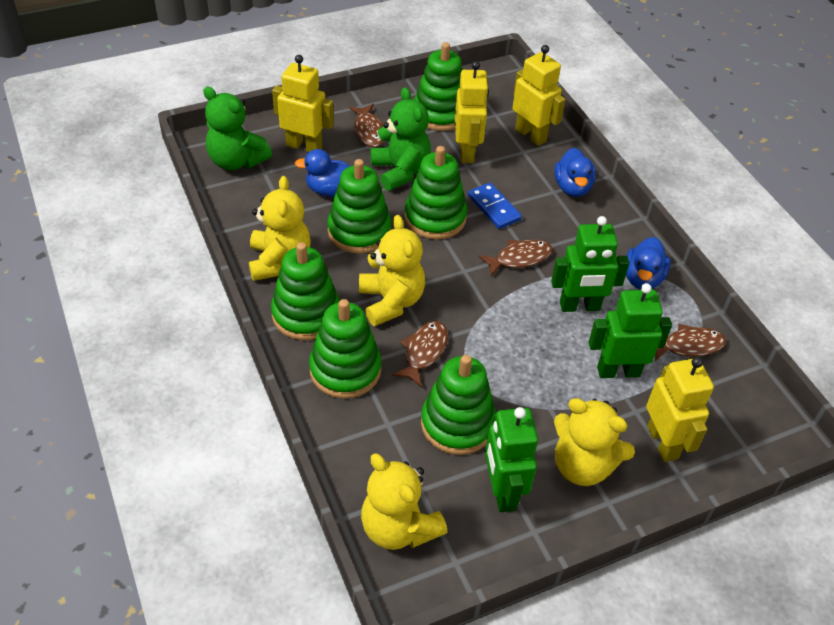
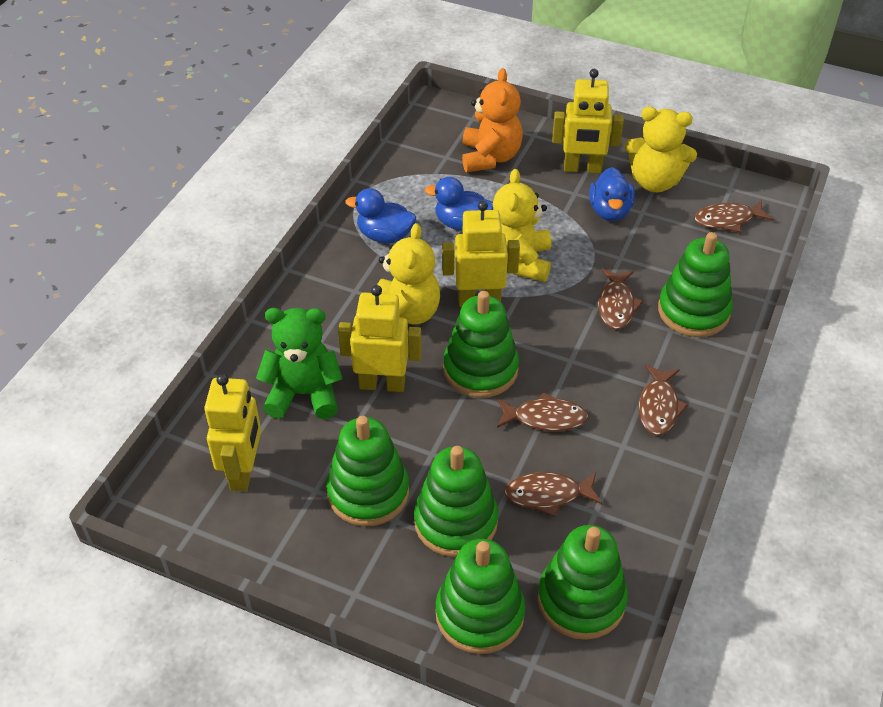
blue domino: [468,183,522,229] = 1 -> none = 0
brown fish: [349,104,385,147] [392,321,448,387] [478,239,553,276] [655,324,726,361] = 4 -> [497,392,588,431] [504,472,602,517] [598,269,643,330] [639,364,688,435] [694,200,773,232] = 5
green robot: [485,407,538,512] [551,216,629,312] [589,283,672,378] = 3 -> none = 0
green teddy bear: [203,87,272,170] [371,87,431,191] = 2 -> [256,308,343,419] = 1
orange teddy bear: none = 0 -> [462,68,523,172] = 1
yellow teddy bear: [249,176,311,281] [359,215,425,326] [361,453,447,550] [554,398,635,486] = 4 -> [377,223,440,325] [493,169,551,282] [625,107,697,192] = 3

